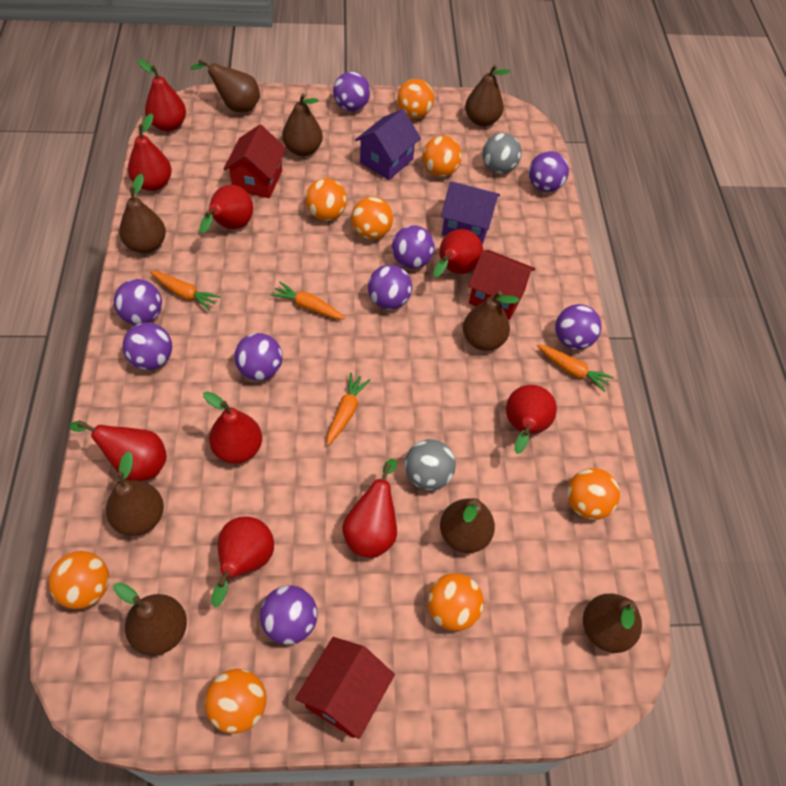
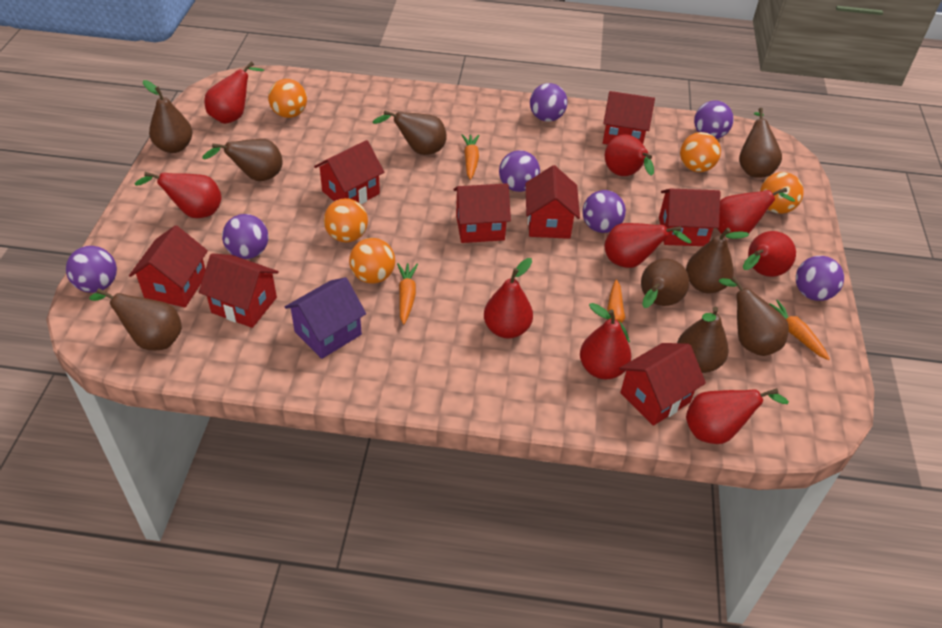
grey ball: [405,439,456,490] [482,133,522,173] = 2 -> none = 0
orange ball: [48,551,109,609] [205,669,267,734] [305,178,347,221] [351,197,393,239] [397,79,434,118] [423,136,462,177] [428,573,484,631] [567,468,620,520] = 8 -> [268,79,307,118] [324,198,368,243] [349,238,395,284] [680,132,721,172] [760,172,804,214] = 5
purple ball: [114,279,162,325] [122,323,172,370] [234,333,283,381] [260,585,317,645] [333,72,370,111] [368,265,412,310] [392,225,435,269] [529,151,569,192] [555,304,602,350] = 9 -> [66,246,117,293] [222,214,268,259] [499,150,540,192] [530,83,568,122] [582,190,626,233] [694,101,734,139] [796,256,844,301] = 7
purple house: [355,109,421,180] [441,181,500,245] = 2 -> [285,277,366,359] = 1
red house: [223,125,286,198] [295,637,395,739] [468,250,535,320] = 3 -> [129,225,208,307] [199,253,279,328] [314,140,384,204] [453,183,511,243] [526,165,580,239] [603,91,655,145] [619,343,706,426] [659,189,721,246] = 8

